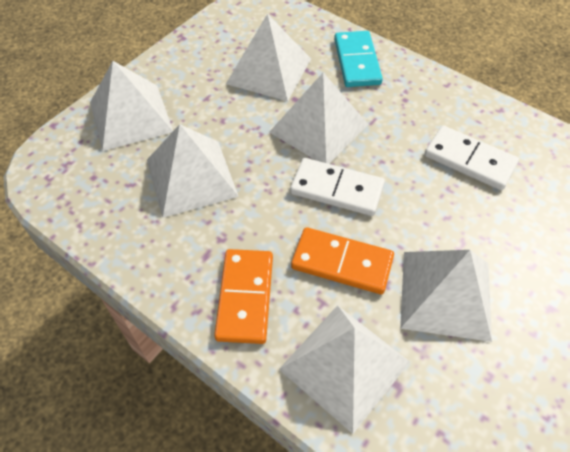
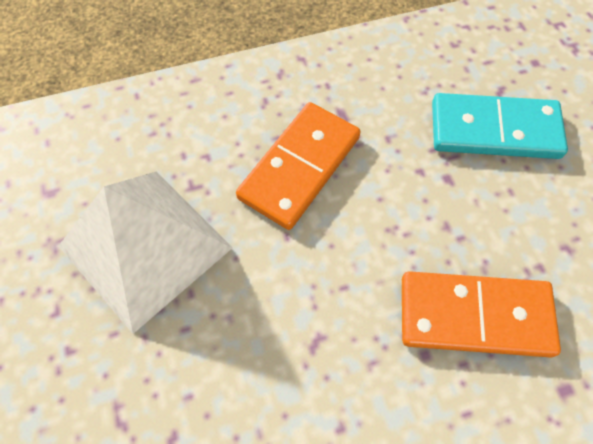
white domino: [290,158,385,216] [424,126,519,190] = 2 -> none = 0
white pyramid: [90,61,173,151] [147,124,239,218] [226,14,311,101] [270,73,368,164] [279,305,410,434] [400,250,492,342] = 6 -> [59,171,233,334] = 1

